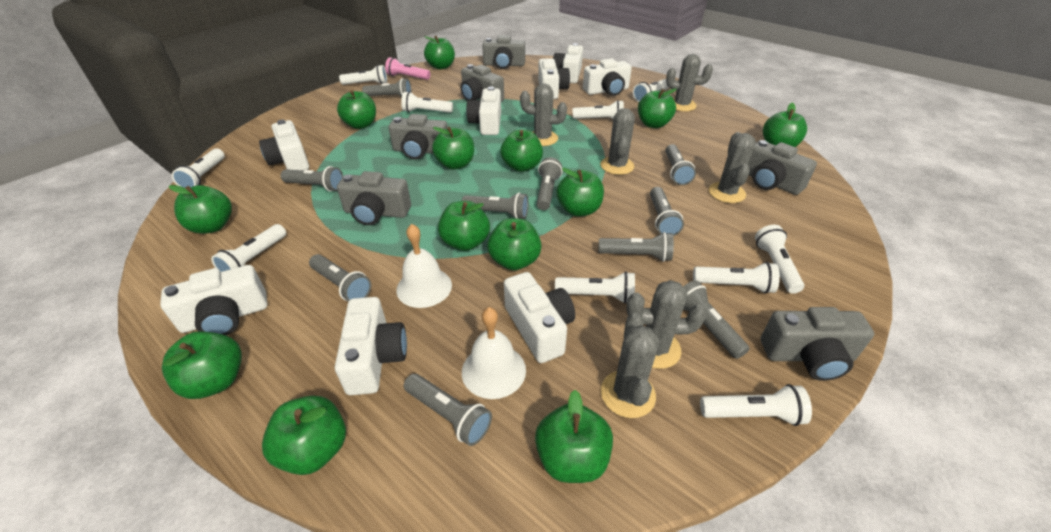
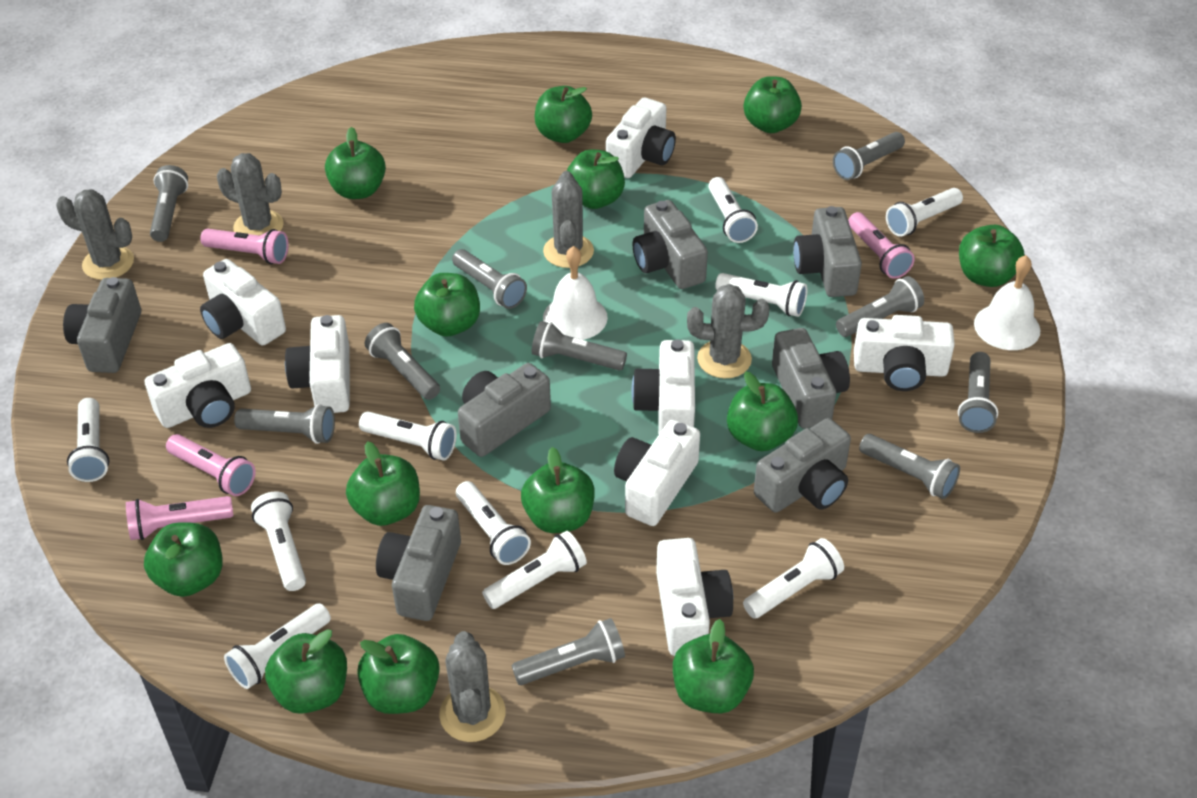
grey cactus: [520,83,567,146] [600,108,635,175] [601,313,659,418] [626,280,707,369] [666,54,713,112] [709,132,756,203] = 6 -> [56,189,134,280] [217,153,284,235] [439,631,506,742] [543,171,594,268] [687,284,770,378] = 5
grey camera: [337,171,411,225] [389,114,447,160] [461,64,504,102] [482,35,525,69] [748,140,817,195] [761,307,874,381] = 6 -> [63,277,141,373] [376,505,461,621] [458,363,551,457] [632,200,708,289] [754,418,851,513] [772,328,850,429] [793,206,862,297] = 7
pink flashlight: [385,57,431,80] = 1 -> [126,496,233,540] [166,434,255,496] [200,228,289,264] [848,212,915,279] = 4

